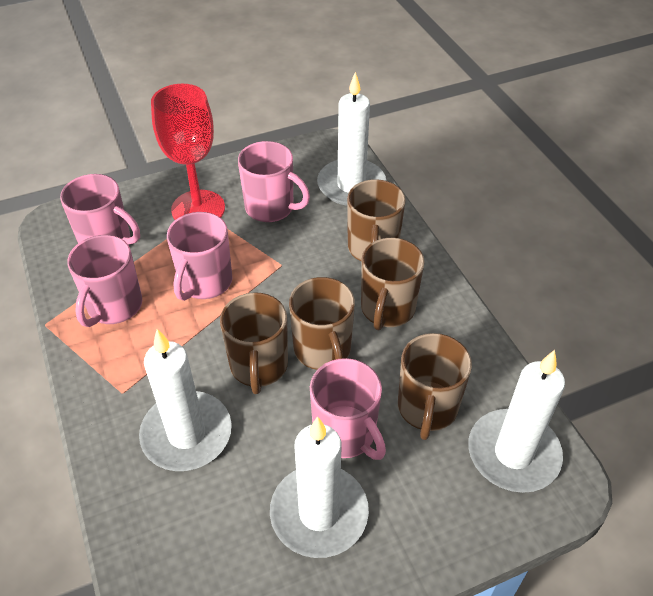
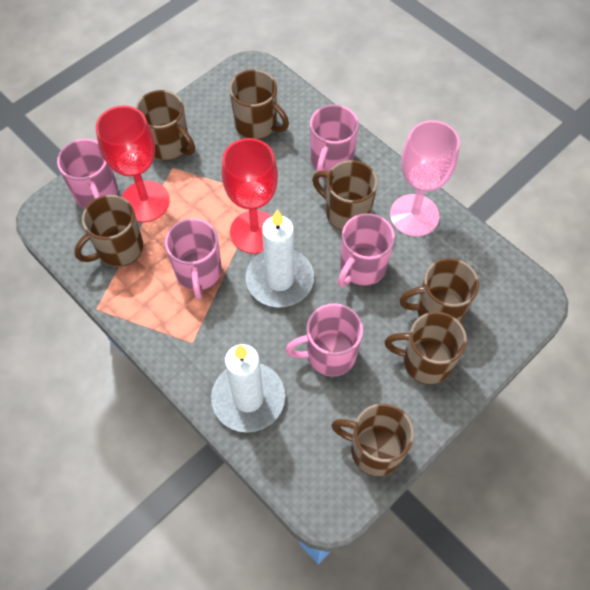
brown mug: [220,292,288,394] [289,277,355,370] [347,179,406,262] [361,238,424,330] [398,333,472,440] = 5 -> [74,195,143,267] [135,90,195,161] [229,70,289,140] [312,160,378,231] [331,403,414,477] [385,312,467,385] [399,258,479,323] = 7
pink goblet: none = 0 -> [390,120,460,237] = 1
red goblet: [151,84,225,220] = 1 -> [96,105,170,222] [222,138,278,254] = 2
white candle: [139,329,232,471] [270,416,369,558] [317,72,386,205] [468,350,565,493] = 4 -> [211,344,285,433] [246,209,314,307] = 2

